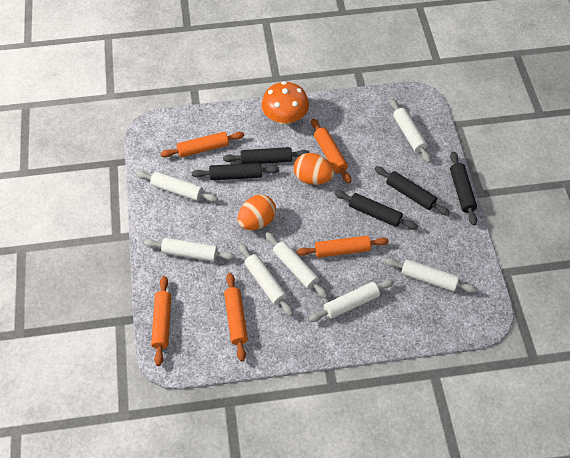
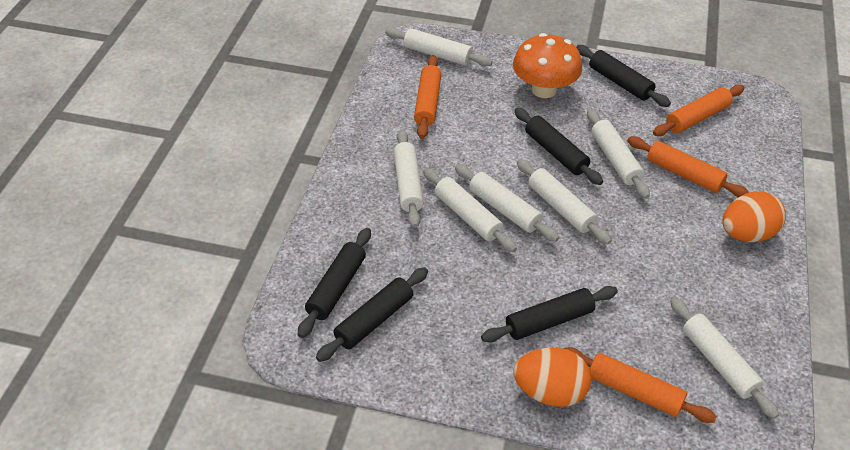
orange rolling pin: [151,276,171,366] [161,132,244,158] [224,273,248,361] [297,236,389,258] [311,118,351,183] = 5 -> [414,55,441,139] [563,347,717,423] [627,136,749,197] [653,85,744,136] = 4

